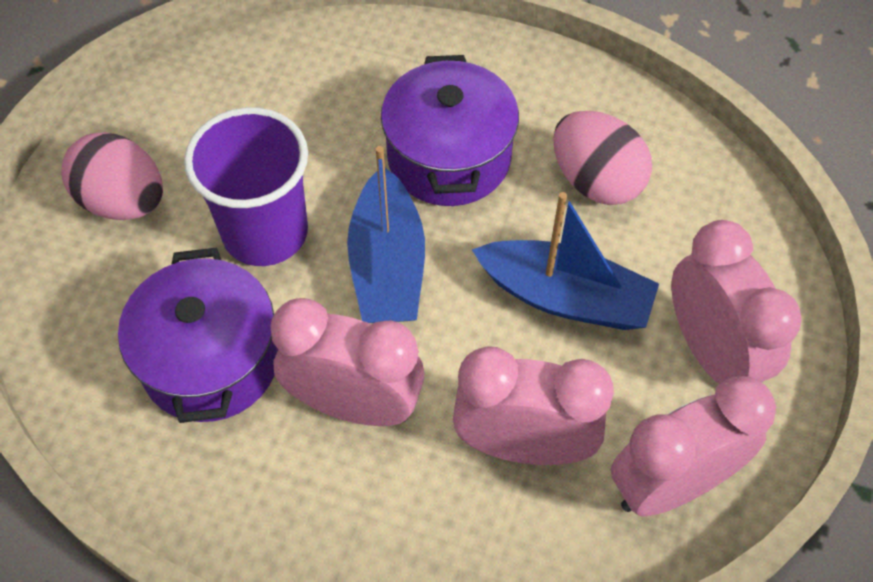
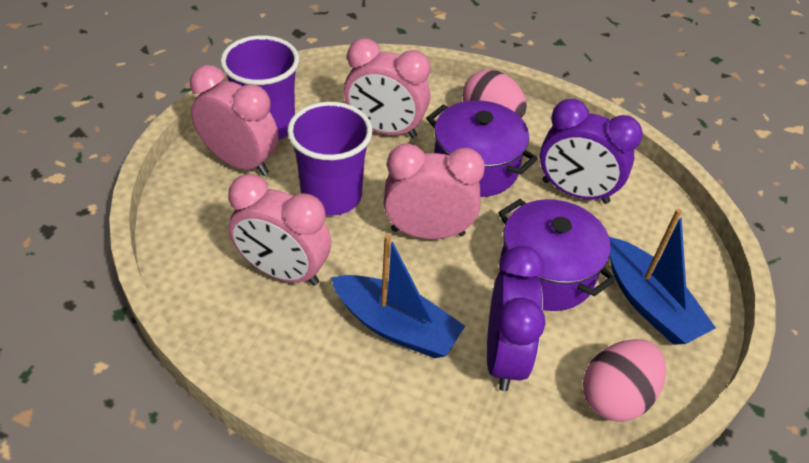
purple clock: none = 0 -> [487,246,545,391] [540,99,643,204] = 2
purple cup: [184,107,308,266] = 1 -> [220,35,299,140] [287,102,372,215] = 2

